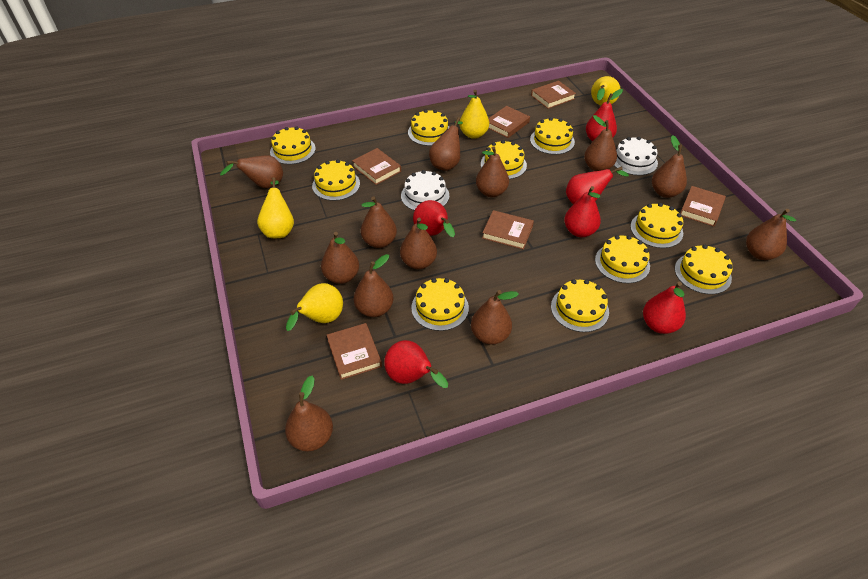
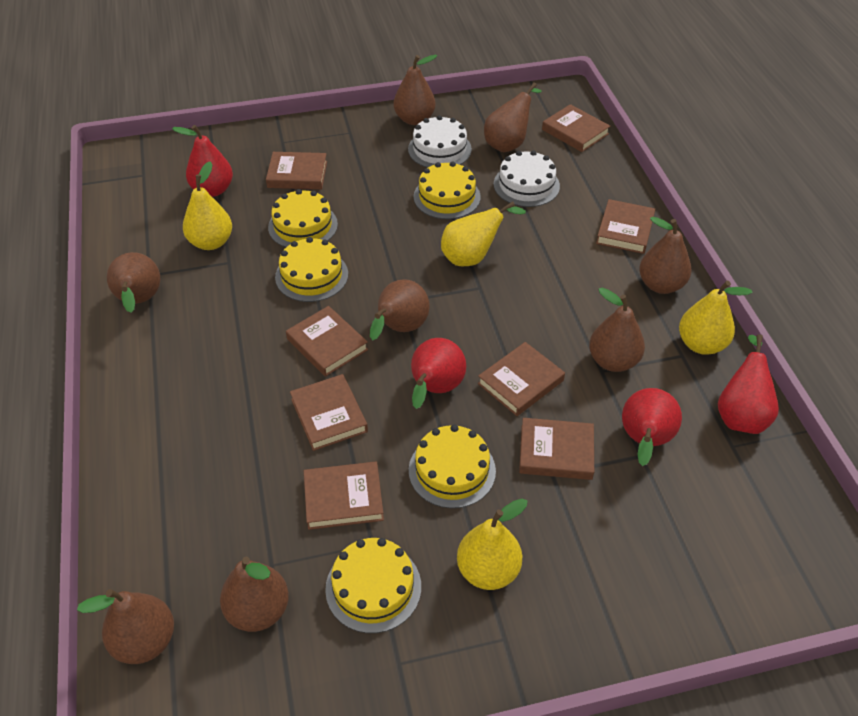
brown book: [327,323,382,380] [352,148,401,185] [482,210,534,249] [488,106,530,138] [531,80,576,109] [680,186,726,226] = 6 -> [266,152,327,189] [286,306,368,377] [290,374,368,451] [304,462,384,530] [478,342,565,416] [519,418,594,480] [542,104,610,152] [596,199,655,254] = 8
brown pear: [220,155,283,188] [285,376,333,451] [321,232,359,284] [354,254,393,317] [361,196,397,248] [400,218,437,269] [429,117,463,171] [471,290,519,345] [476,146,509,197] [584,115,617,171] [652,135,687,198] [746,209,796,260] = 12 -> [77,589,174,664] [107,252,160,312] [220,556,289,632] [370,279,430,340] [394,55,437,125] [484,82,542,152] [589,288,645,372] [639,217,691,294] = 8
red pear: [384,340,448,388] [413,200,455,237] [564,186,601,237] [566,166,629,204] [586,89,623,142] [643,282,686,334] = 6 -> [172,125,233,197] [411,338,466,409] [622,388,682,466] [718,334,779,434] = 4
yellow cake: [270,127,316,164] [312,159,360,201] [408,110,449,146] [411,278,469,331] [481,140,527,179] [530,117,575,155] [551,279,609,332] [595,235,650,283] [630,203,683,248] [675,245,733,294] = 10 -> [268,189,338,247] [275,237,348,302] [325,538,421,633] [409,424,496,508] [414,161,481,219] = 5

